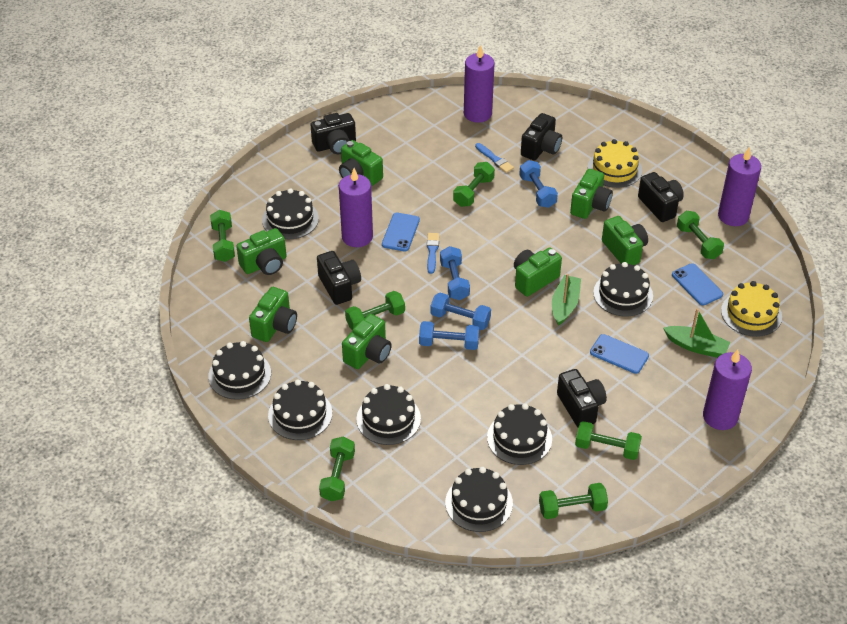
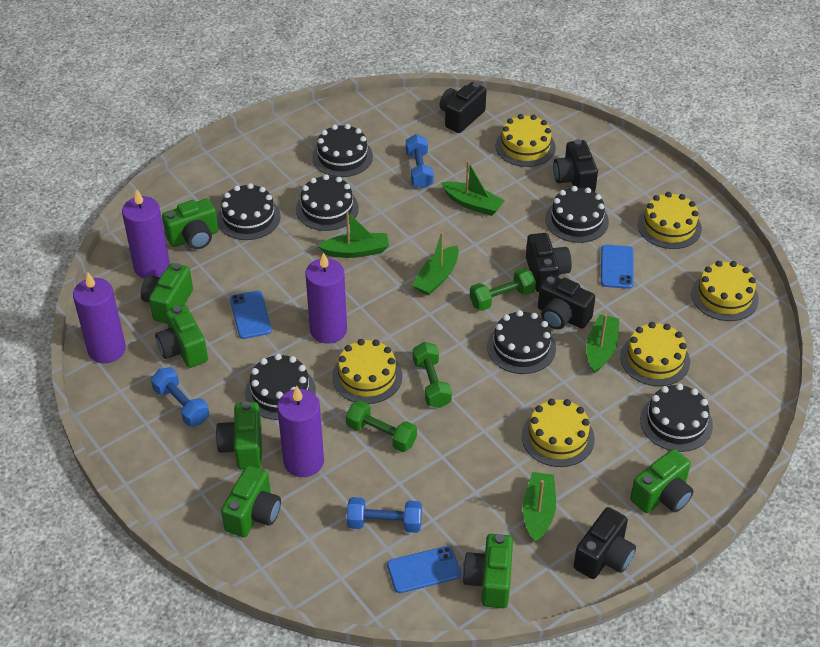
blue brush: [427,233,439,274] [475,143,514,173] = 2 -> none = 0
blue dumbbell: [419,321,479,350] [431,293,491,330] [440,246,470,300] [519,160,558,208] = 4 -> [151,367,209,427] [347,497,422,533] [406,134,434,189] = 3
green boat: [552,274,581,326] [663,308,730,358] = 2 -> [318,211,389,258] [412,232,459,296] [441,161,505,216] [523,472,556,543] [586,314,619,374] = 5
green dumbbell: [210,210,235,262] [319,437,355,501] [345,291,405,330] [453,162,495,207] [539,483,608,519] [575,421,642,460] [677,211,724,259] = 7 -> [346,400,417,452] [413,342,452,408] [470,268,536,311] = 3
yellow cake: [588,139,642,188] [721,281,782,337] = 2 -> [332,339,402,404] [496,114,556,167] [522,399,595,467] [620,322,690,386] [638,192,702,249] [691,261,759,321] = 6

